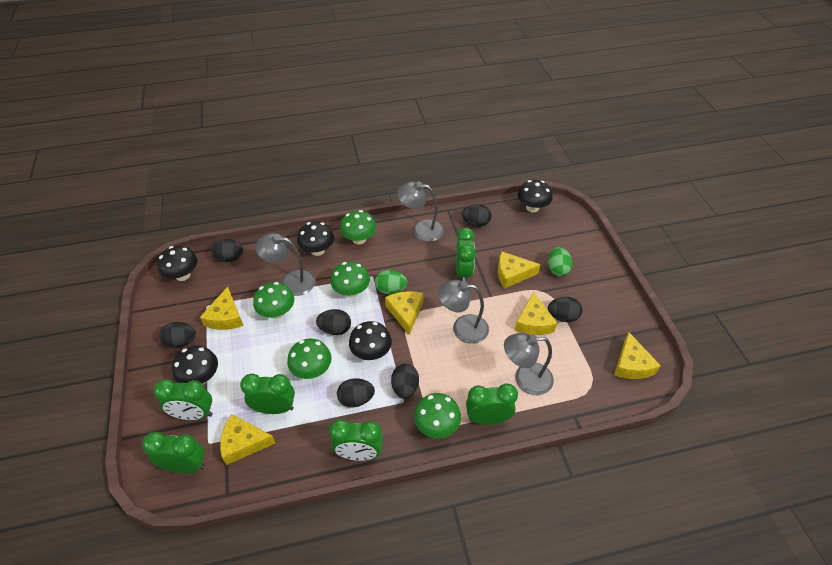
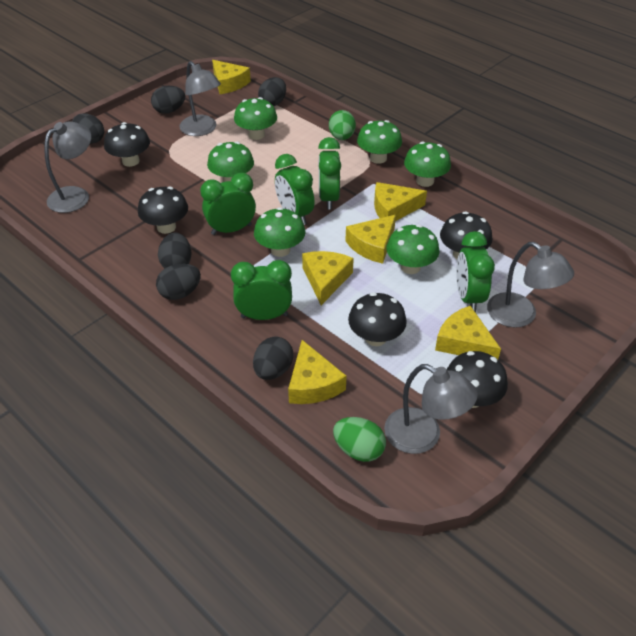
black egg: [159,322,196,348] [211,239,243,262] [316,309,351,335] [337,378,375,408] [391,364,419,399] [462,204,492,227] [548,297,582,322] = 7 -> [72,113,104,143] [151,86,185,114] [156,264,201,300] [158,233,192,268] [253,336,293,380] [258,77,286,106] = 6
green clock: [142,432,205,473] [154,379,213,420] [240,374,295,414] [329,419,383,461] [456,228,476,282] [466,384,518,425] = 6 -> [200,173,256,235] [231,260,292,320] [275,154,315,225] [318,137,341,210] [456,231,495,312] = 5
green mushroom: [253,282,294,319] [287,339,332,379] [330,261,370,298] [340,210,376,244] [414,393,461,438] = 5 -> [207,142,254,182] [234,97,277,140] [254,207,305,257] [357,120,402,164] [386,224,440,274] [404,142,451,187] = 6

